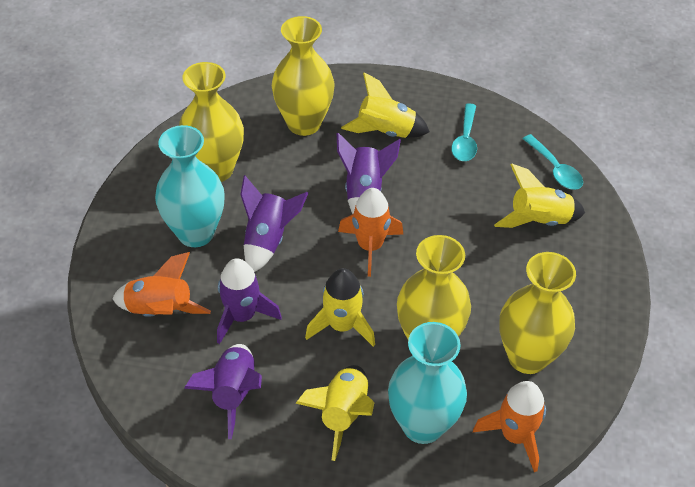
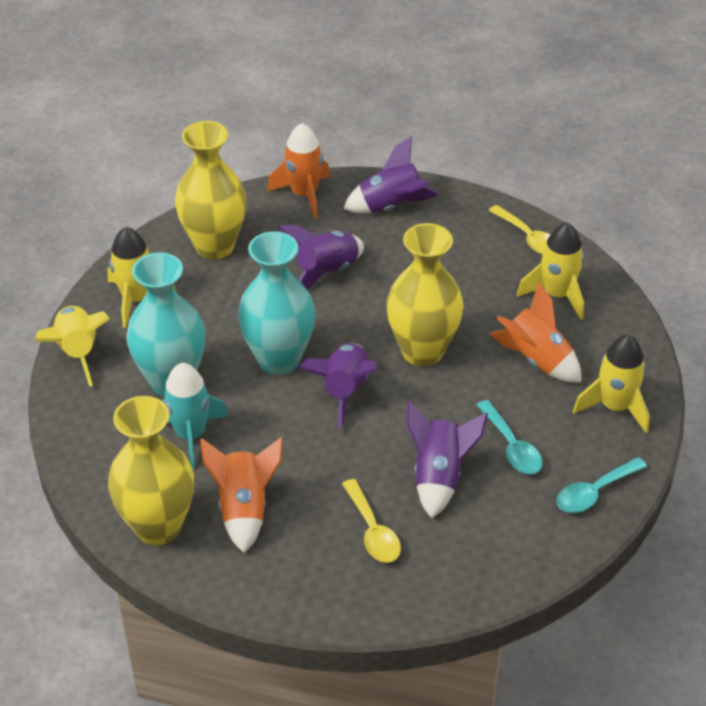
turquoise rocket: none = 0 -> [162,363,229,469] = 1
yellow spoon: none = 0 -> [342,479,401,563] [488,205,550,255] = 2
yellow vase: [179,62,244,182] [272,16,335,136] [397,235,471,339] [499,252,576,374] = 4 -> [108,396,194,545] [175,121,247,259] [386,223,464,366] = 3

